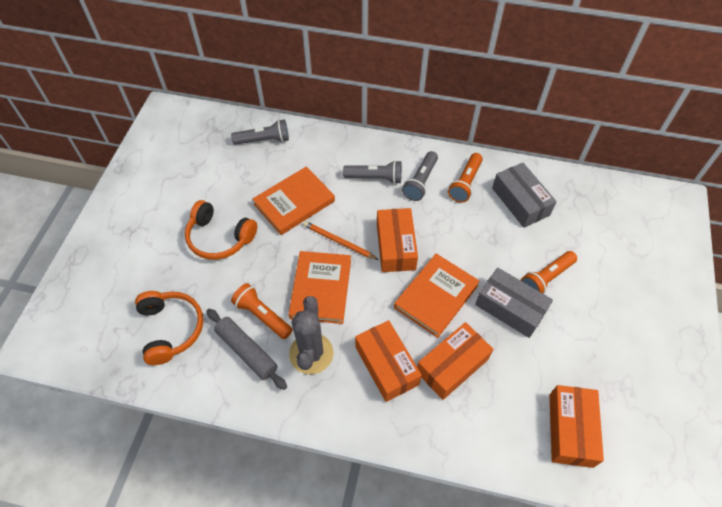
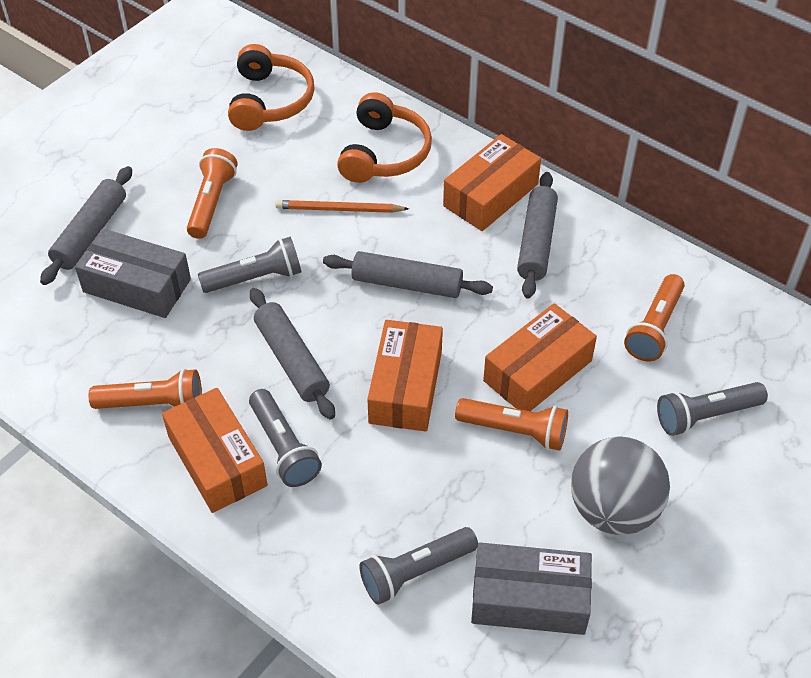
grey ball: none = 0 -> [571,436,670,535] = 1
grey cactus: [289,296,333,374] = 1 -> none = 0
grey flashlight: [231,119,289,145] [343,160,402,184] [402,151,438,201] = 3 -> [198,237,301,293] [249,389,322,487] [359,527,478,605] [657,382,768,436] = 4
grey rolling pin: [206,309,287,390] = 1 -> [40,166,132,285] [250,288,335,419] [323,251,493,298] [517,172,558,299] = 4
orange book: [253,167,335,235] [289,251,351,324] [394,254,480,338] = 3 -> none = 0
orange flashlight: [231,283,293,339] [448,153,483,203] [521,251,577,294] = 3 -> [88,369,202,409] [187,148,238,239] [455,398,568,451] [624,274,685,362] = 4

